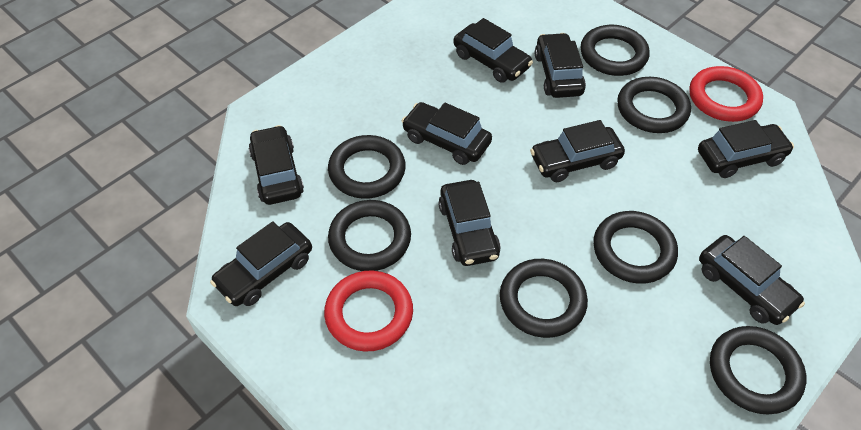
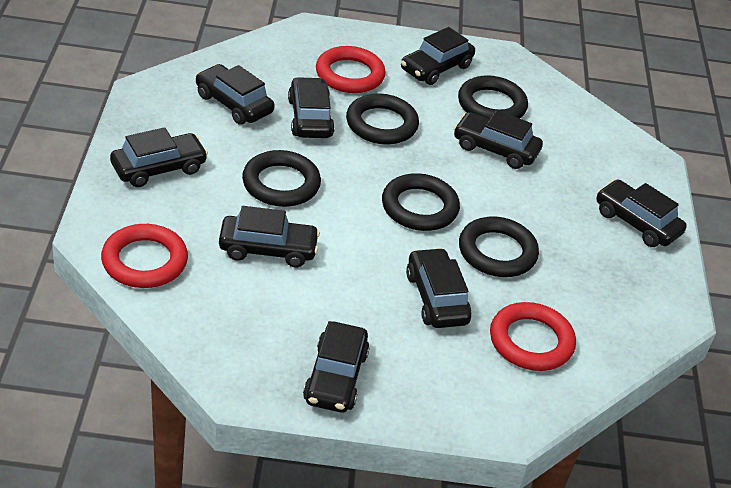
black ring: [328,135,406,199] [328,200,411,271] [500,259,588,338] [581,25,650,76] [593,211,678,284] [617,77,691,133] [710,326,806,415] = 7 -> [242,150,321,207] [346,93,419,145] [382,173,460,231] [458,75,528,119] [459,217,539,277] = 5
red ring: [324,271,413,352] [689,66,763,122] = 2 -> [101,224,188,288] [316,46,386,93] [490,302,576,371] = 3

